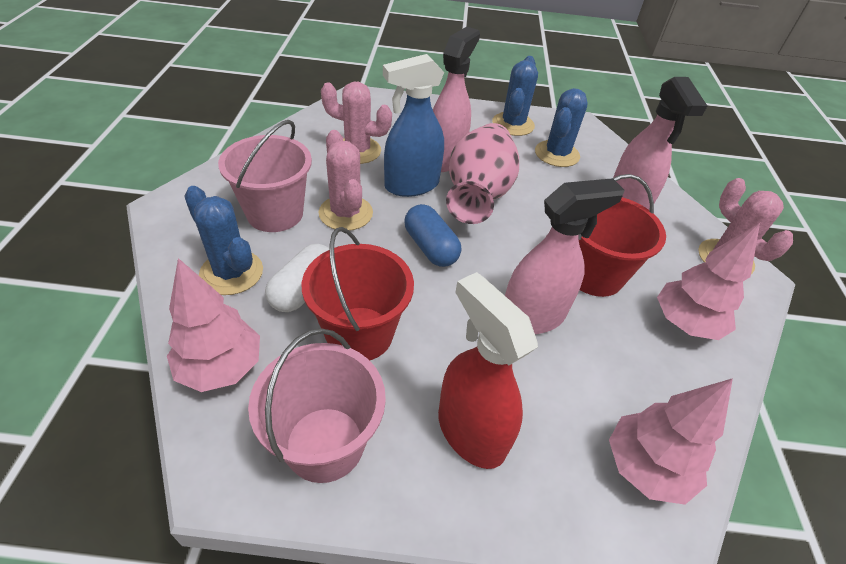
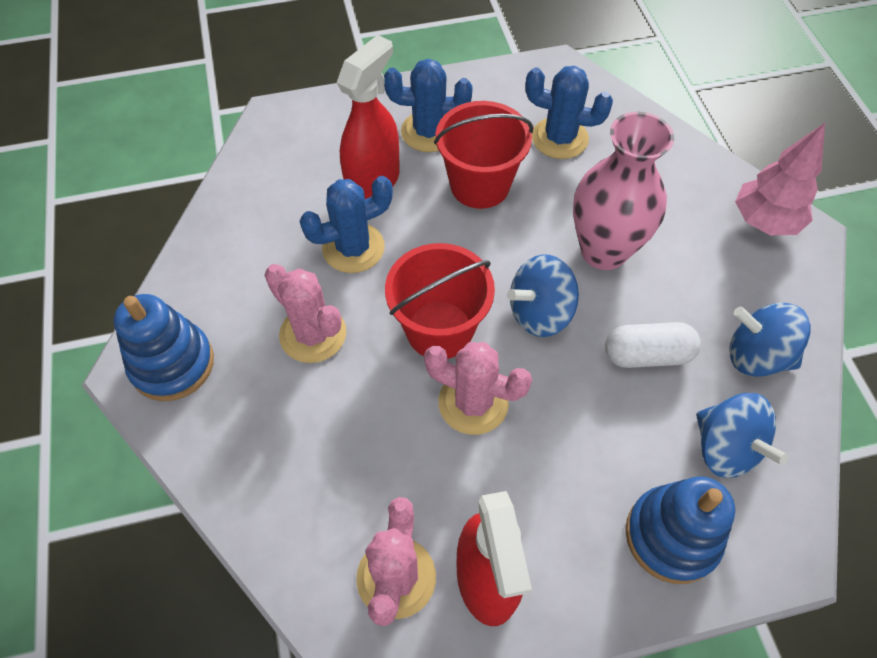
blue capsule: [405,204,461,267] = 1 -> none = 0
blue spinning top: none = 0 -> [507,254,579,337] [696,393,789,478] [729,303,811,377] = 3
blue spray bottle: [383,54,444,197] = 1 -> none = 0
blue stacking toy: none = 0 -> [114,294,214,401] [625,476,735,584] = 2
pink bucket: [218,120,312,232] [248,328,386,483] = 2 -> none = 0
pink spray bottle: [433,27,480,172] [505,178,625,334] [613,77,707,210] = 3 -> none = 0
pink tree: [167,258,260,392] [609,378,733,505] [657,223,760,340] = 3 -> [735,123,825,235] = 1
red spray bottle: [438,272,538,469] = 1 -> [337,35,400,199] [456,491,532,626] = 2

